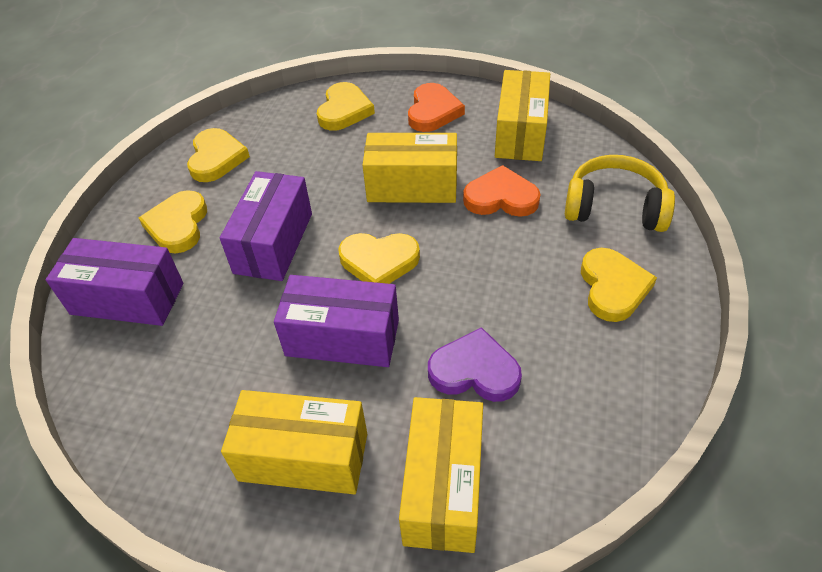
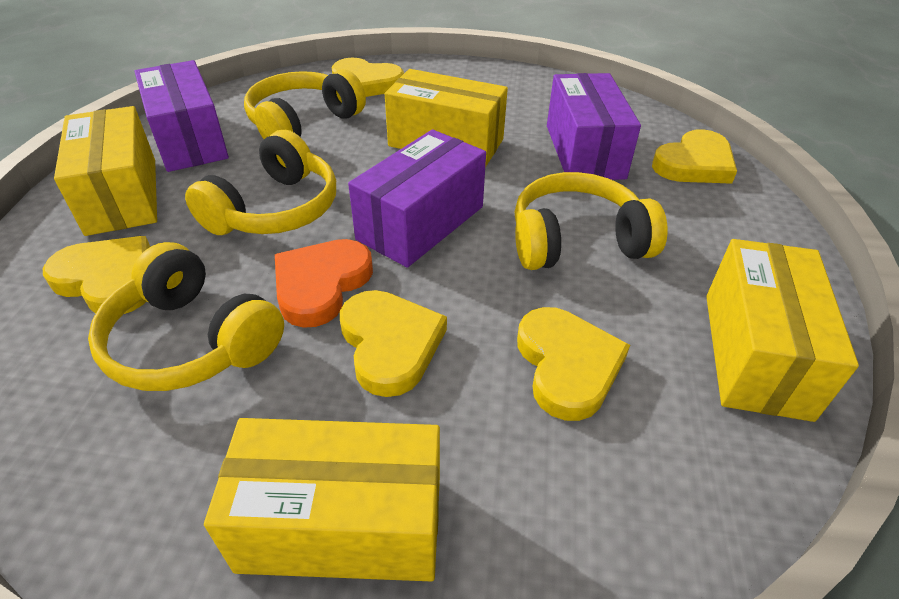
orange heart: [408,83,465,132] [463,165,541,217] = 2 -> [275,239,373,328] = 1
purple heart: [428,327,522,402] = 1 -> none = 0
yellow headphones: [565,155,675,232] = 1 -> [88,242,284,391] [185,130,336,235] [244,69,366,139] [515,172,668,270] = 4

